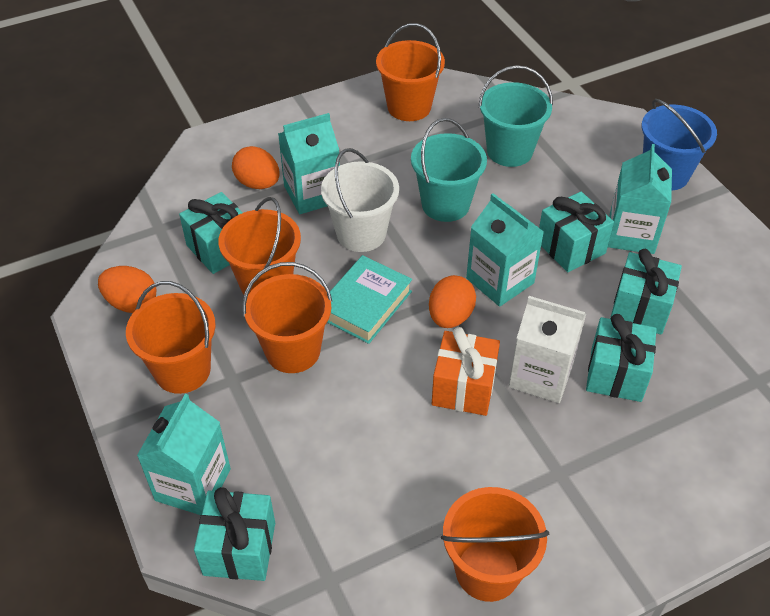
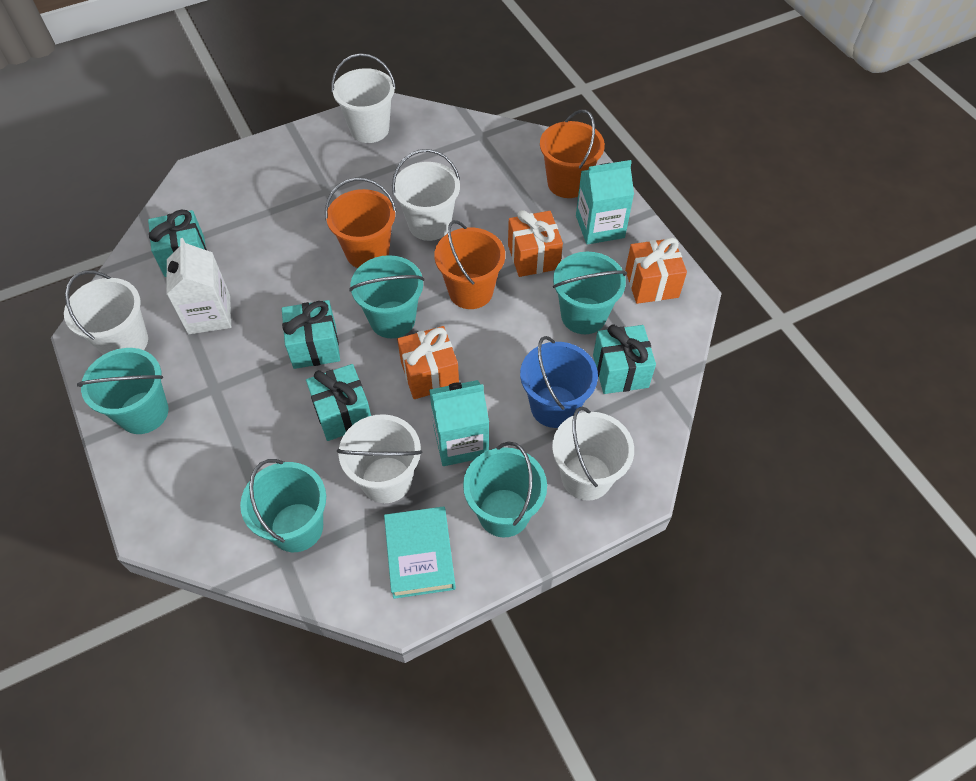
orange bucket: [126,281,216,394] [218,197,301,295] [242,262,332,373] [376,23,445,121] [441,487,549,602] = 5 -> [325,178,397,268] [434,220,505,309] [540,110,605,198] = 3
orange egg: [98,266,156,313] [232,146,279,189] [429,275,476,328] = 3 -> none = 0
orange gift: [432,327,500,416] = 1 -> [397,326,459,399] [508,210,563,277] [625,238,687,304] = 3
turquoise bucket: [411,118,487,222] [478,65,553,167] = 2 -> [77,348,168,434] [240,459,326,552] [349,255,424,338] [463,442,547,537] [553,252,627,334] = 5
turquoise carton: [137,394,231,515] [278,113,340,214] [466,193,544,307] [608,144,672,254] = 4 -> [429,380,489,466] [576,160,634,245] = 2
turquoise gift: [179,192,243,274] [194,487,275,581] [539,192,614,272] [586,314,657,402] [610,249,682,335] = 5 -> [148,209,207,277] [282,300,340,369] [306,364,371,441] [593,324,656,394] = 4
white bucket: [321,148,399,252] = 1 -> [64,271,148,355] [332,53,396,143] [337,414,422,503] [392,149,460,241] [552,407,634,501] = 5

